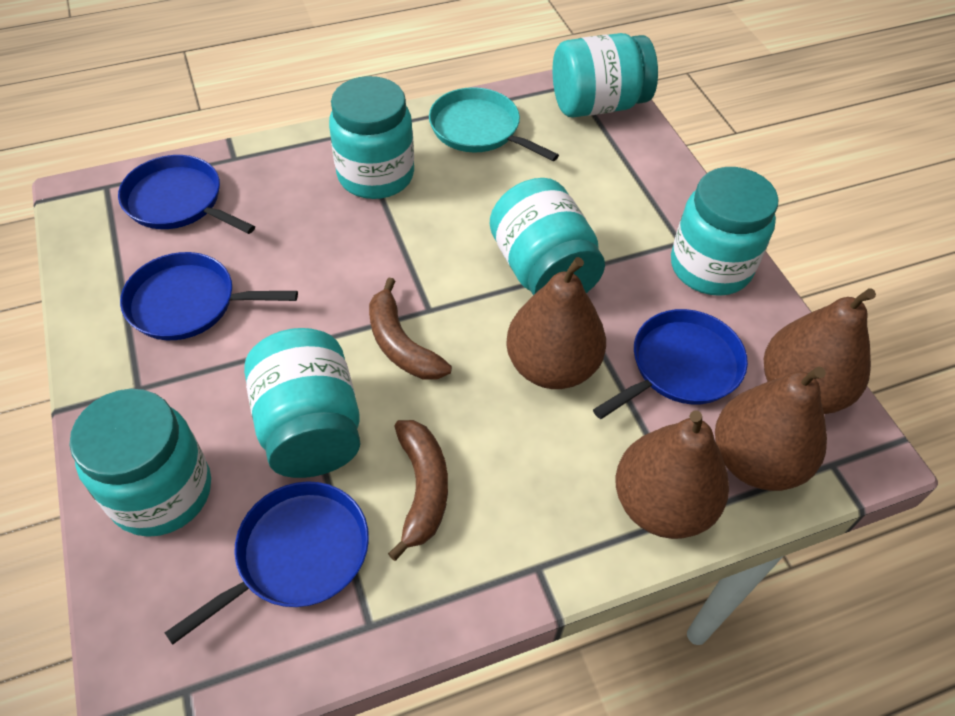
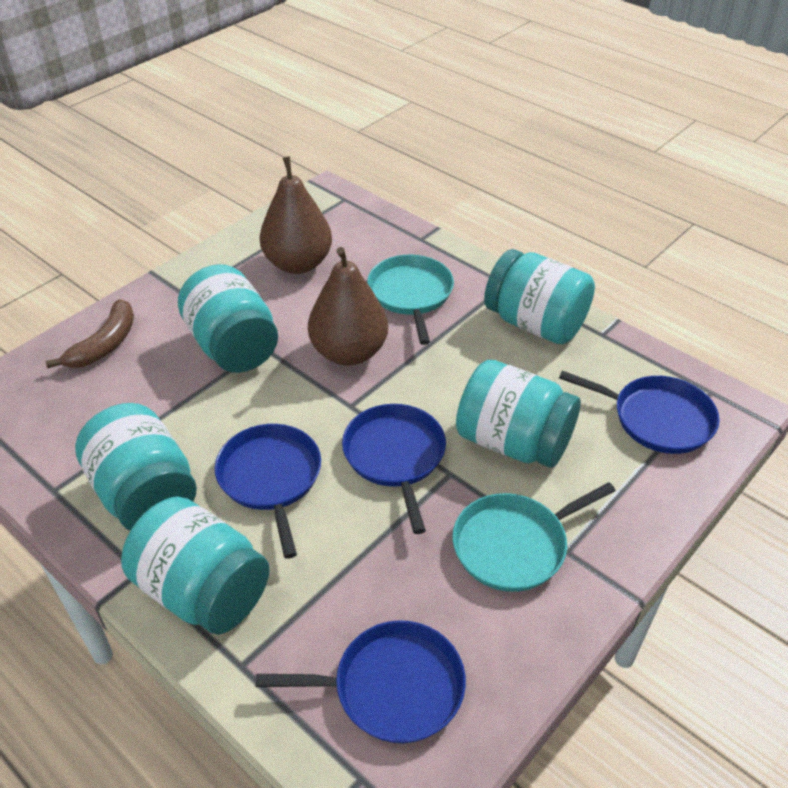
brown banana: [369,278,452,380] [388,420,448,561] = 2 -> [46,299,134,368] = 1
brown pear: [506,257,606,389] [615,411,729,539] [715,367,827,491] [764,288,876,414] = 4 -> [259,156,332,274] [308,247,388,366] = 2
turquoise jar: [69,389,211,537] [244,328,360,478] [329,76,414,199] [490,178,605,295] [552,33,658,117] [671,167,778,296] = 6 -> [75,403,197,530] [121,497,270,635] [178,264,278,373] [456,360,581,468] [484,249,595,344] = 5
turquoise pan: [429,87,559,161] = 1 -> [367,255,454,345] [452,482,616,592] = 2

